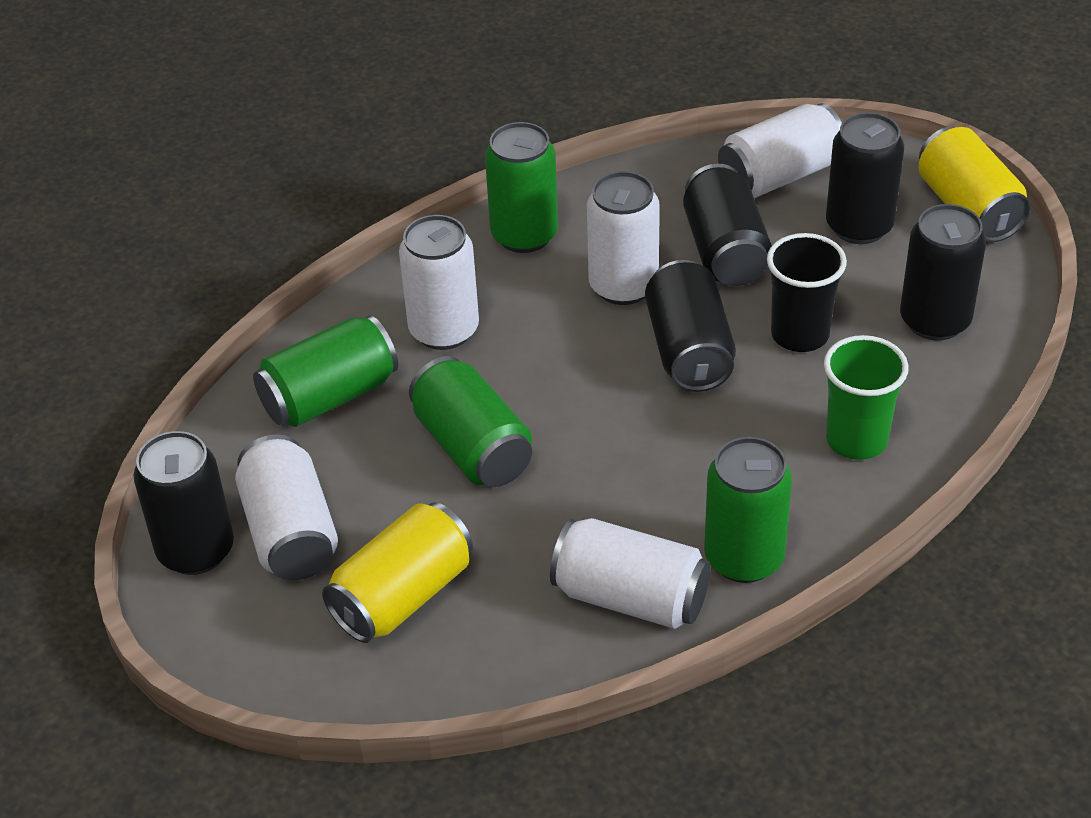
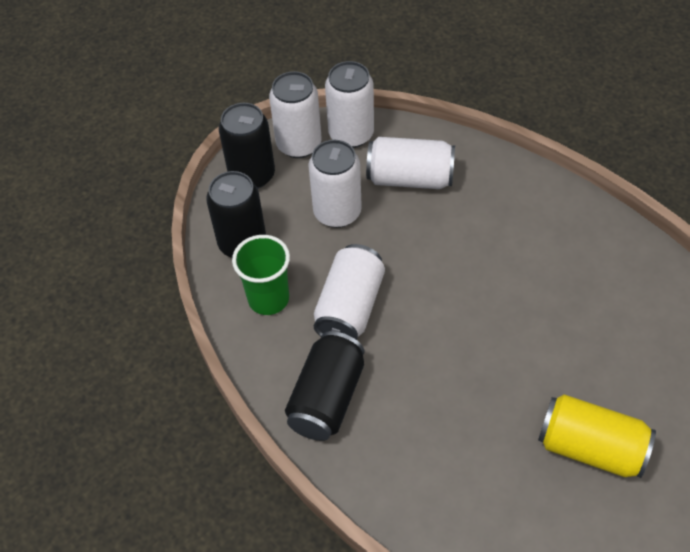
black can: [134,431,234,575] [645,260,736,392] [683,164,772,286] [826,112,904,244] [900,204,986,341] = 5 -> [206,171,266,258] [219,103,275,189] [285,331,364,441] = 3
black cup: [767,233,847,352] = 1 -> none = 0
green can: [253,315,398,427] [409,356,532,487] [485,122,558,253] [704,437,792,583] = 4 -> none = 0
yellow can: [322,502,473,643] [918,126,1031,242] = 2 -> [538,394,656,478] = 1

